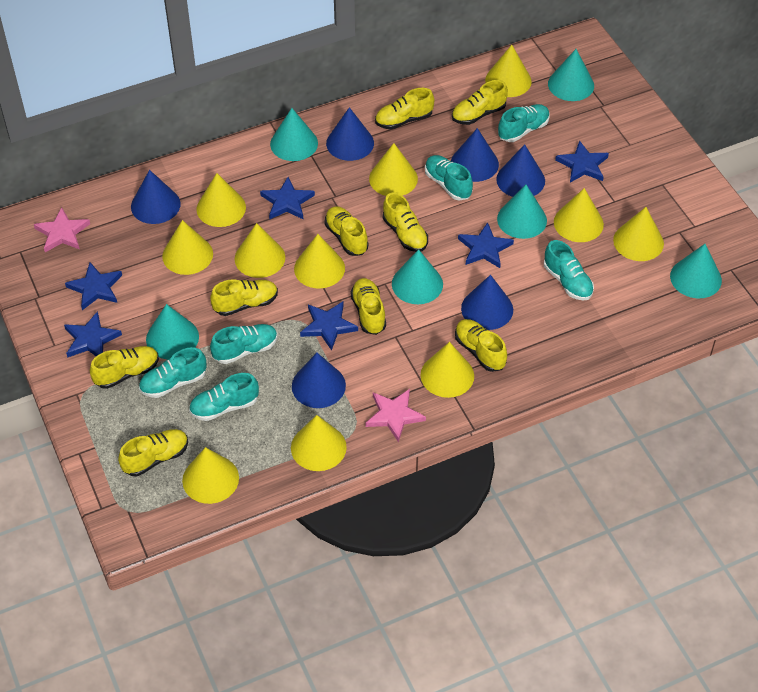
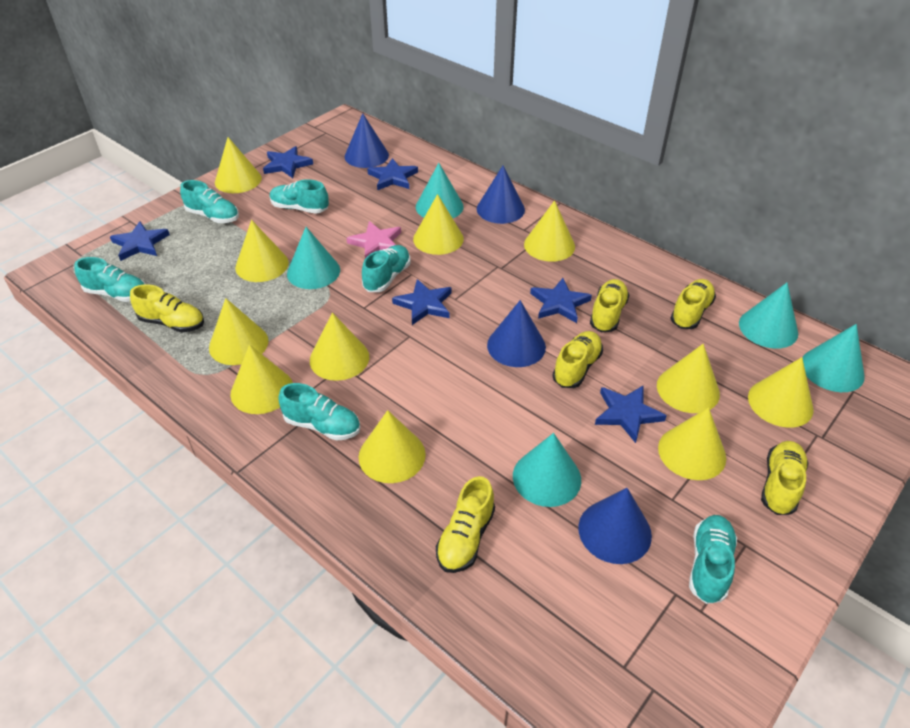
blue cone: [131,170,181,224] [292,353,346,408] [326,107,374,161] [451,128,499,182] [461,275,513,330] [496,144,545,197] = 6 -> [345,113,389,168] [477,166,525,224] [487,300,546,367] [578,488,652,564] = 4
pink star: [34,207,90,252] [365,389,426,442] = 2 -> [347,221,401,258] = 1
turquoise cone: [146,304,199,359] [270,108,318,161] [392,249,443,304] [497,185,547,239] [548,49,594,101] [670,244,722,298] = 6 -> [287,227,340,289] [416,163,464,218] [513,433,581,507] [739,283,798,349] [802,324,865,392] = 5
yellow shoe: [90,346,159,389] [118,429,188,476] [210,279,278,316] [324,206,368,256] [350,278,386,335] [375,88,434,130] [383,193,428,252] [452,80,508,125] [455,319,507,372] = 9 -> [130,284,204,332] [436,476,495,573] [552,331,603,388] [590,279,629,332] [670,279,716,329] [761,441,809,515] = 6

